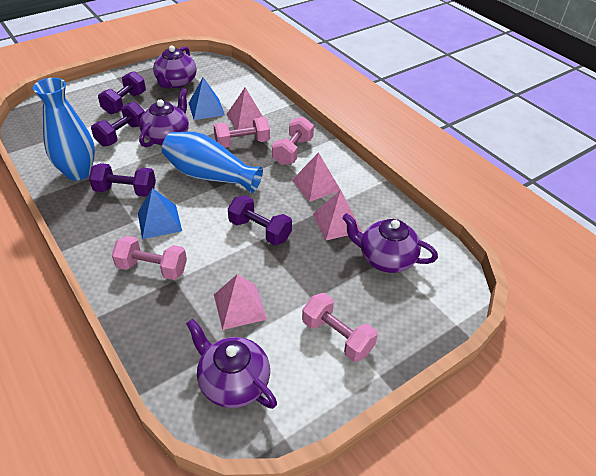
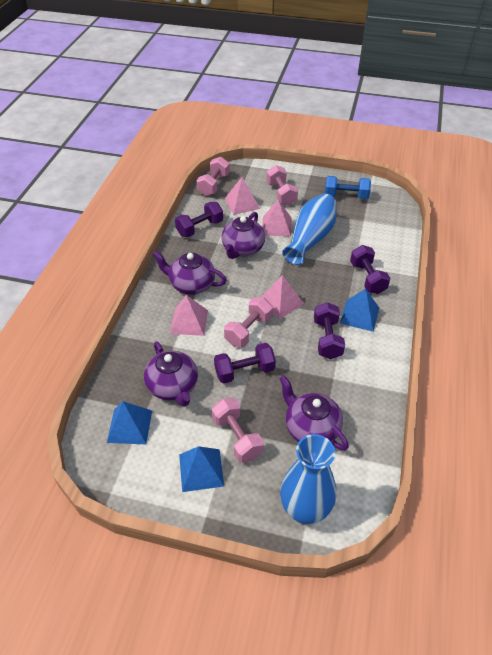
blue dumbbell: none = 0 -> [325,176,371,199] = 1
blue pyramid: [138,188,182,239] [189,77,225,120] = 2 -> [107,401,152,444] [179,446,224,492] [340,289,379,332] = 3

